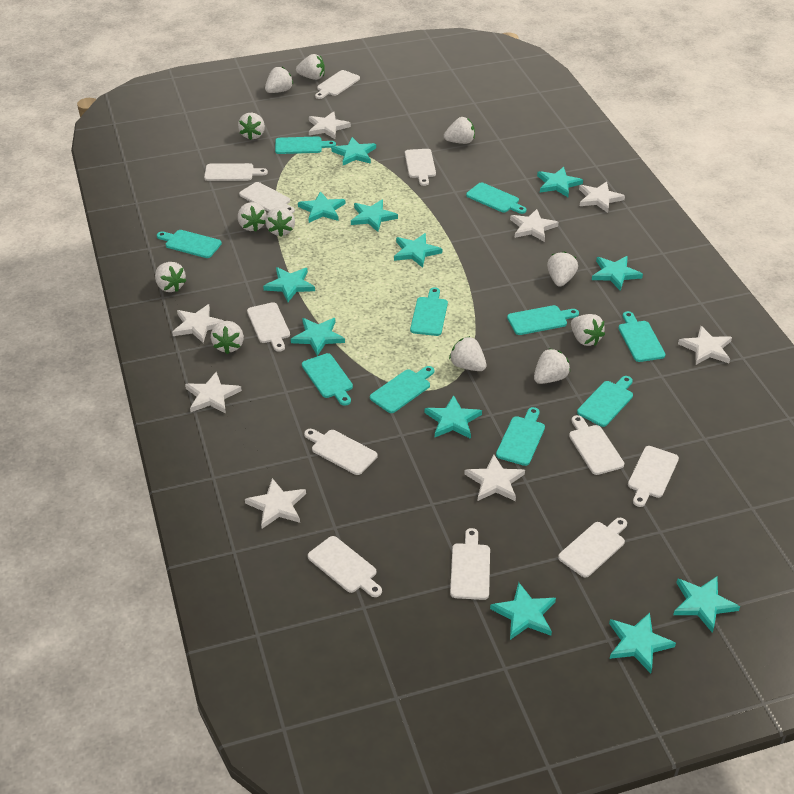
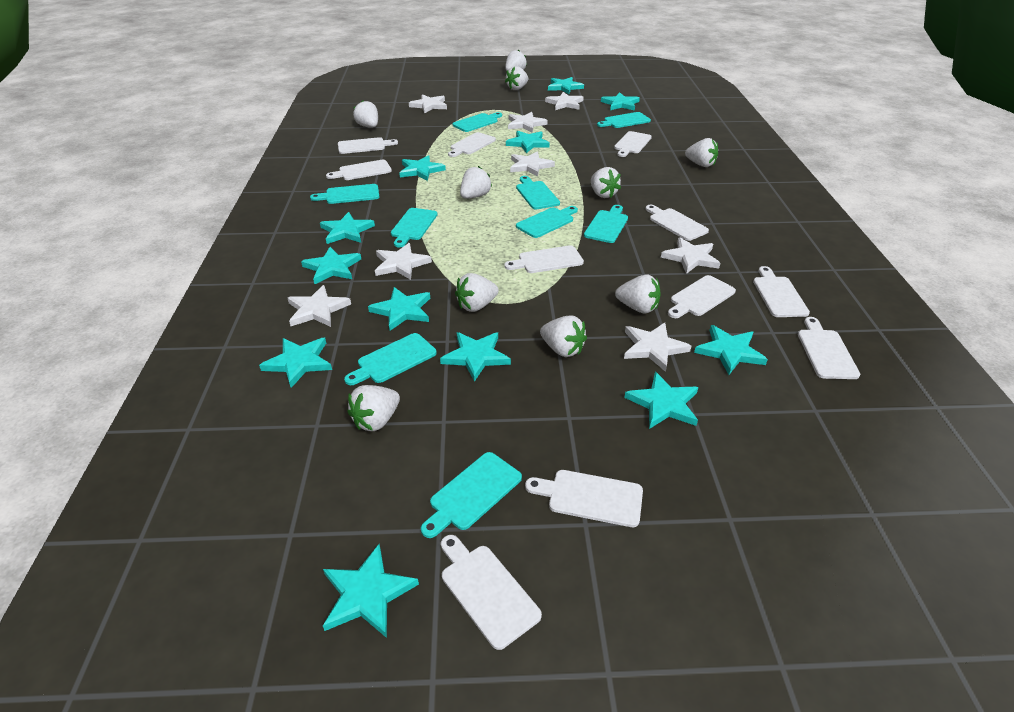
turquoise cutting board: [157,230,222,258] [275,136,336,154] [302,353,353,406] [370,366,434,413] [410,287,448,336] [466,182,526,214] [496,407,545,466] [507,305,579,335] [577,376,633,427] [619,311,666,362] = 10 -> [310,184,379,204] [344,333,437,385] [391,208,438,247] [421,452,522,538] [452,112,502,132] [516,176,560,209] [516,206,578,238] [584,205,628,243] [597,112,651,128] = 9
white strawberry: [155,262,187,292] [211,321,244,354] [238,112,265,140] [238,202,267,232] [265,67,293,93] [265,207,295,237] [296,54,325,80] [444,117,475,144] [449,336,486,371] [534,348,570,384] [547,251,578,287] [571,314,605,346] = 12 -> [347,385,400,431] [353,100,378,128] [455,273,499,312] [460,166,492,199] [505,50,527,71] [505,66,528,90] [540,315,587,357] [591,167,621,198] [615,275,661,313] [685,138,718,167] = 10

